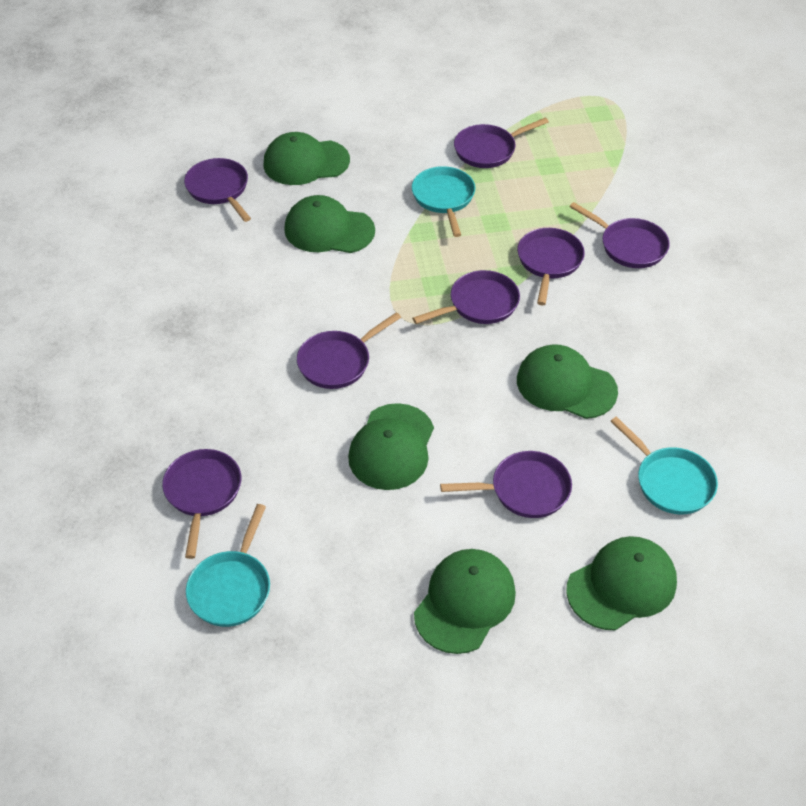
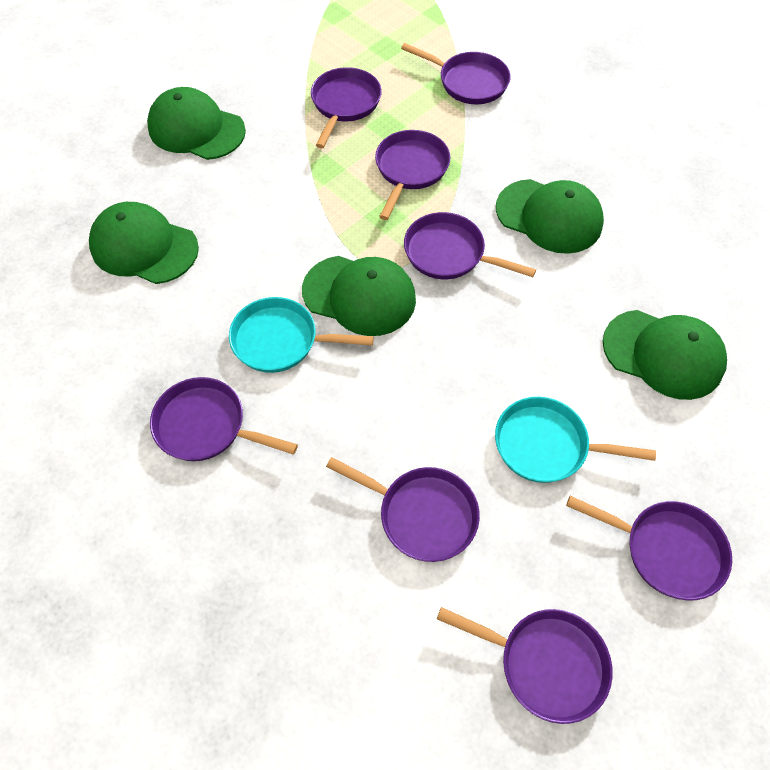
green cap: [263,132,350,185] [284,195,375,253] [348,403,434,490] [414,549,516,654] [517,344,618,419] [566,536,677,630] = 6 -> [89,202,199,284] [147,87,246,160] [302,256,416,336] [496,179,604,254] [603,310,727,400] = 5
turquoise pan: [186,504,270,627] [412,166,475,237] [610,416,718,515] = 3 -> [229,297,374,373] [495,397,656,483] = 2

